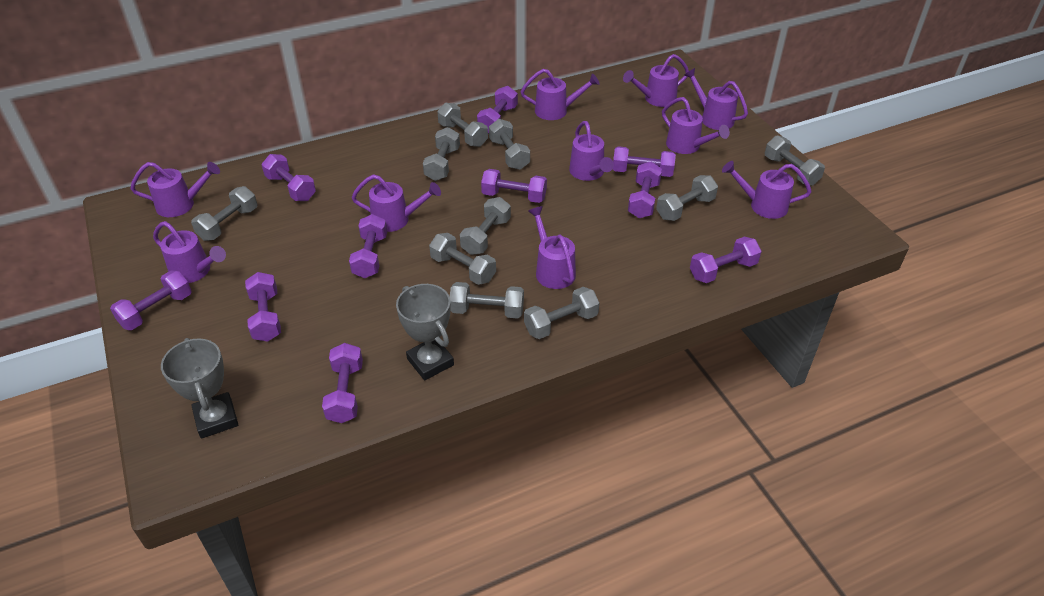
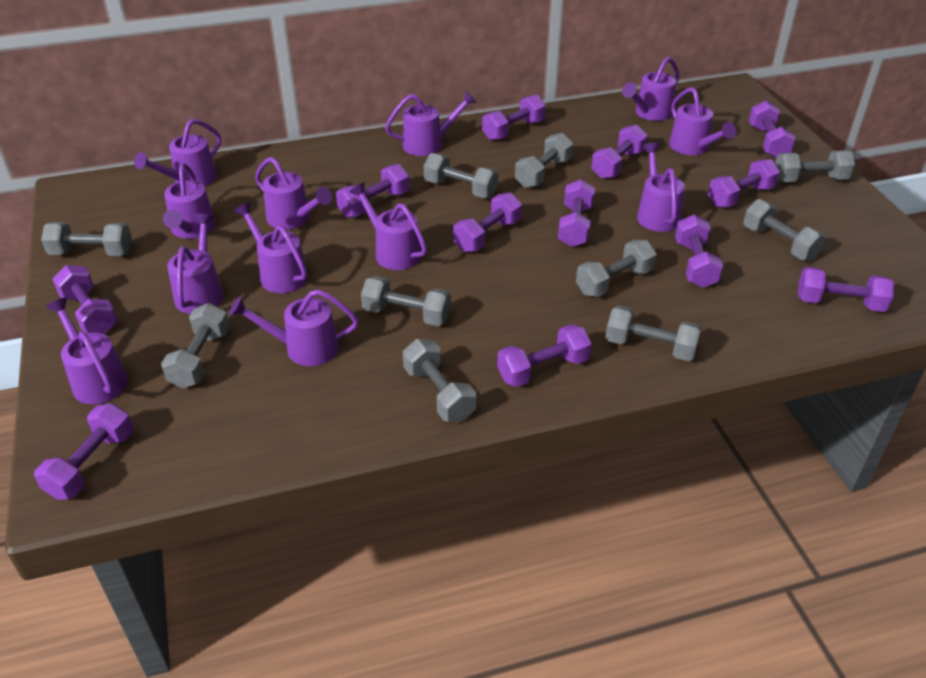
grey trophy: [161,338,238,439] [396,284,454,380] = 2 -> none = 0
purple dumbbell: [110,271,192,330] [245,272,281,341] [261,154,316,201] [322,343,363,423] [349,214,387,278] [477,86,518,134] [481,169,547,203] [613,146,676,177] [628,162,662,218] [690,237,762,283] = 10 -> [34,403,133,500] [52,265,118,335] [336,164,410,218] [453,192,522,252] [482,94,546,141] [497,324,592,387] [558,179,595,247] [591,125,648,179] [675,215,723,288] [708,159,780,207] [749,101,796,158] [798,267,894,312] = 12
purple watering can: [130,162,220,217] [153,221,226,283] [351,174,441,232] [521,69,600,120] [528,206,576,289] [569,121,614,181] [623,54,689,107] [662,97,730,154] [684,68,748,130] [722,161,812,219] = 10 -> [46,298,128,404] [134,119,221,186] [163,163,216,239] [167,214,224,314] [229,289,359,366] [234,202,308,293] [255,157,332,229] [349,182,427,270] [385,91,477,156] [622,57,680,121] [637,143,685,232] [669,87,736,155] = 12

